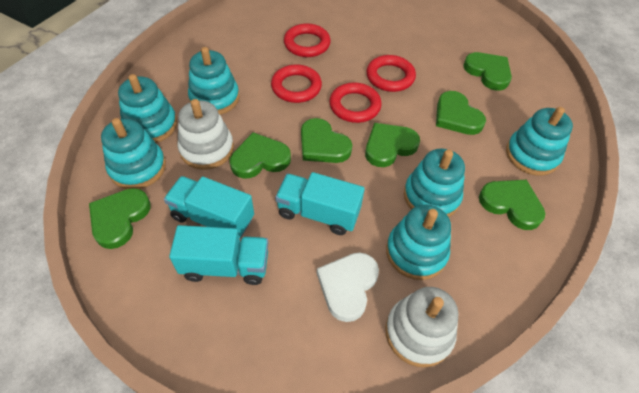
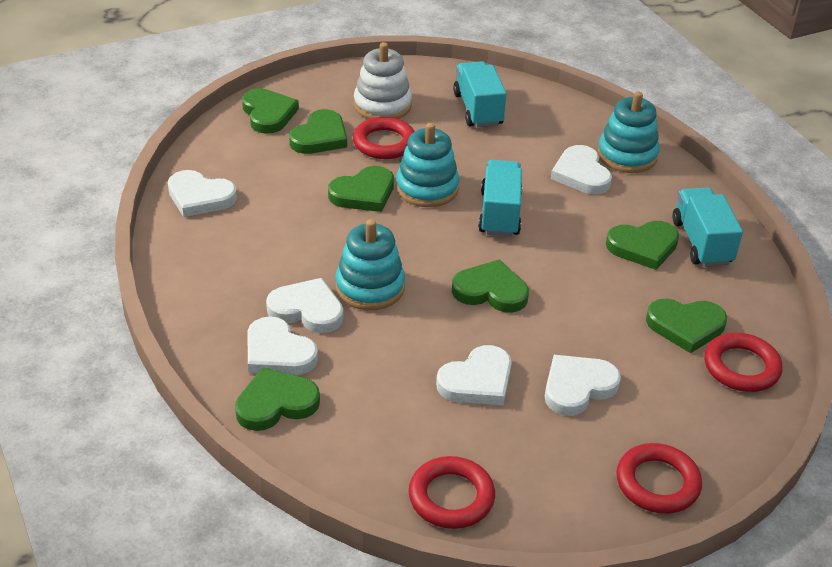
turquoise stacking toy: [101,118,166,189] [118,74,177,143] [188,47,240,115] [386,204,451,280] [404,149,465,217] [506,107,573,176] = 6 -> [335,219,405,310] [396,123,459,207] [597,91,660,173] = 3
white heart: [317,253,379,322] = 1 -> [168,170,237,217] [247,316,318,375] [266,278,343,333] [436,345,511,405] [545,355,621,416] [551,145,612,194] = 6
white stacking toy: [177,99,234,170] [385,287,458,367] = 2 -> [354,42,412,119] = 1

